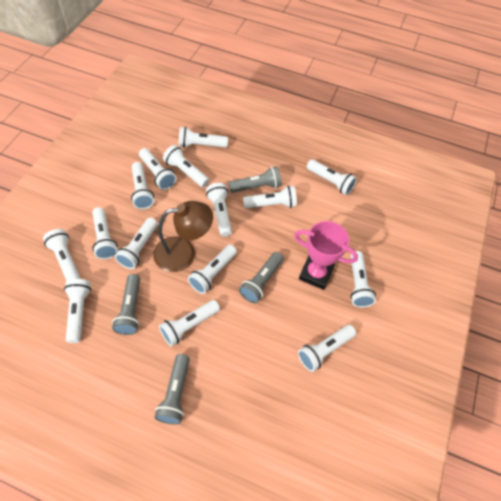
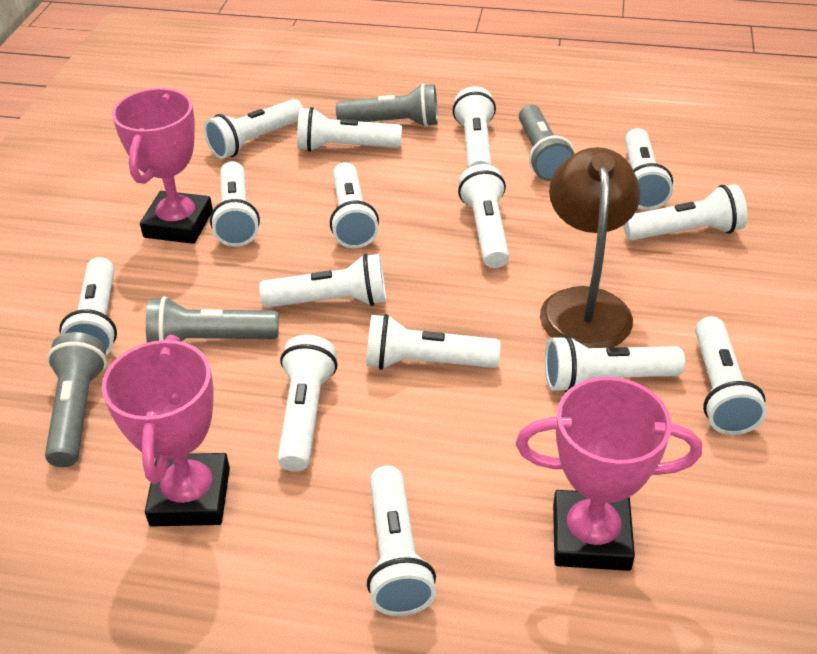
pink trophy: [294,221,358,290] = 1 -> [101,335,230,527] [112,88,213,244] [516,377,702,571] = 3

